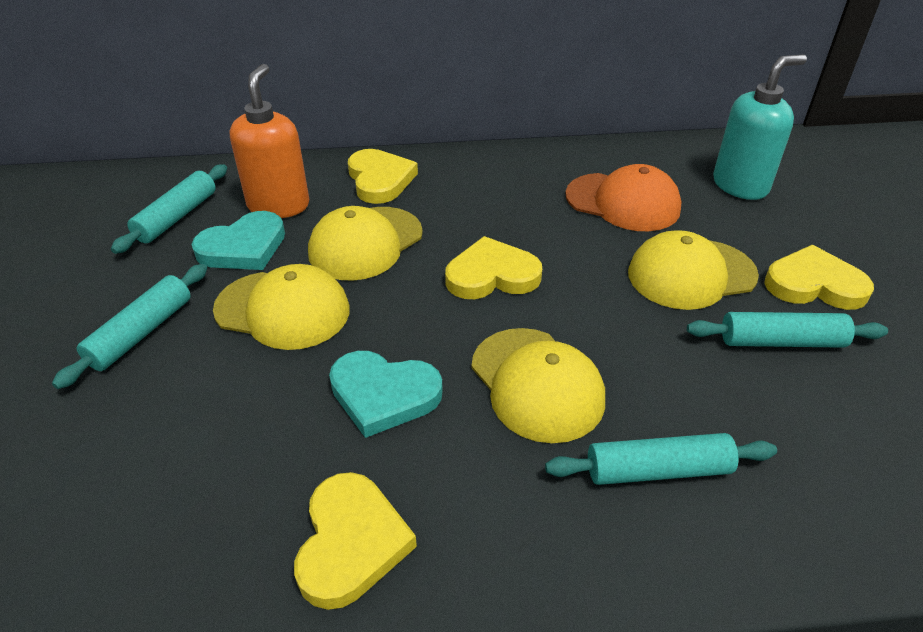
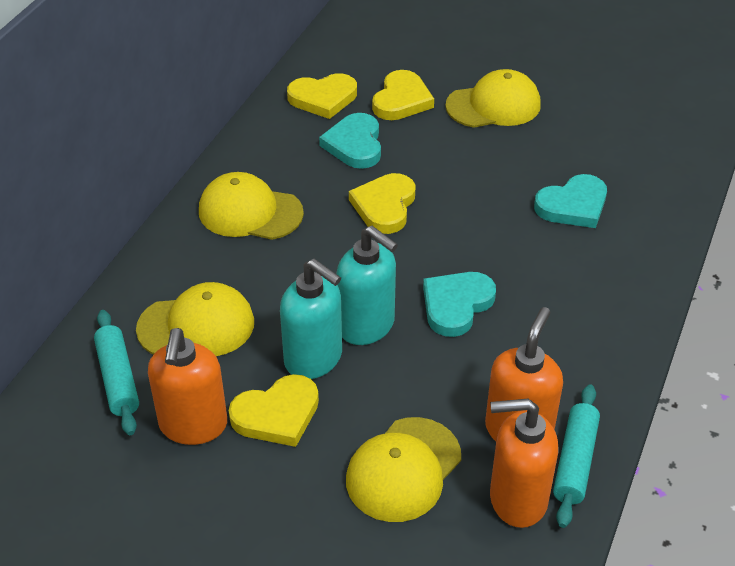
orange cap: [566,164,682,231] = 1 -> none = 0
orange soap dispenser: [230,64,309,218] = 1 -> [148,328,227,445] [485,307,563,441] [490,399,558,528] = 3
turquoise heart: [191,211,285,270] [329,351,443,438] = 2 -> [319,113,381,169] [423,272,496,337] [534,174,607,228] = 3
turquoise rolling pin: [52,264,207,389] [111,164,227,254] [545,433,777,485] [687,312,888,348] = 4 -> [94,310,139,435] [553,384,600,528] = 2
turquoise soap dispenser: [713,55,807,200] = 1 -> [280,259,342,379] [337,226,398,345] = 2

